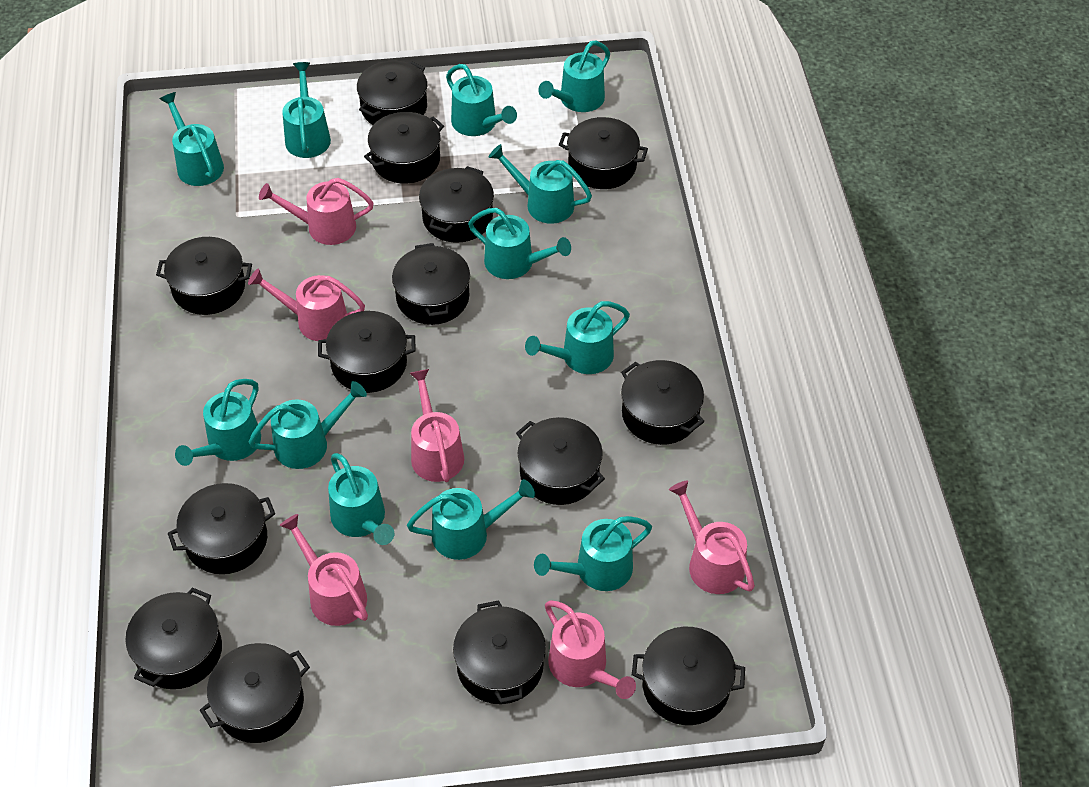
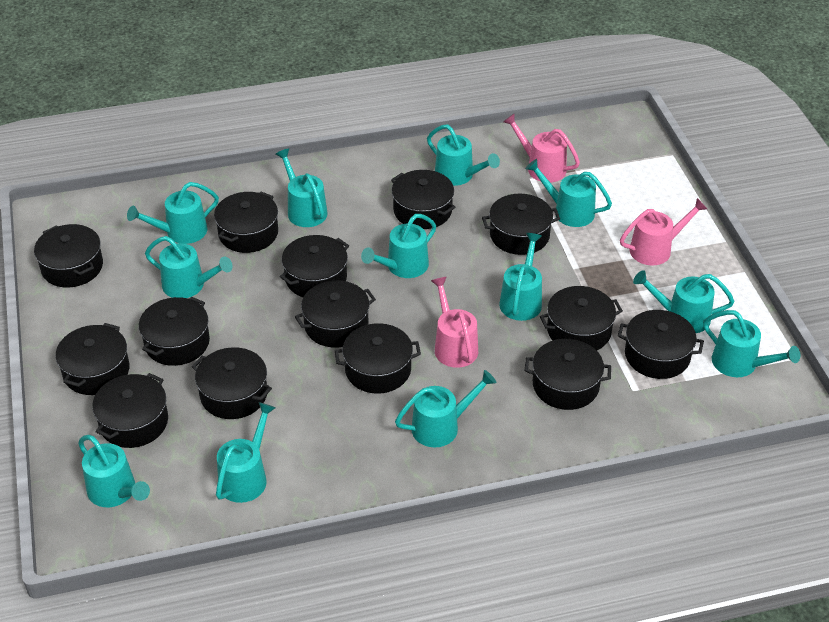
pink watering can: [248,268,365,341] [259,178,374,245] [279,514,368,626] [410,369,464,482] [545,600,636,699] [669,481,755,594] = 6 -> [431,277,478,368] [503,113,580,183] [620,198,707,265] = 3

